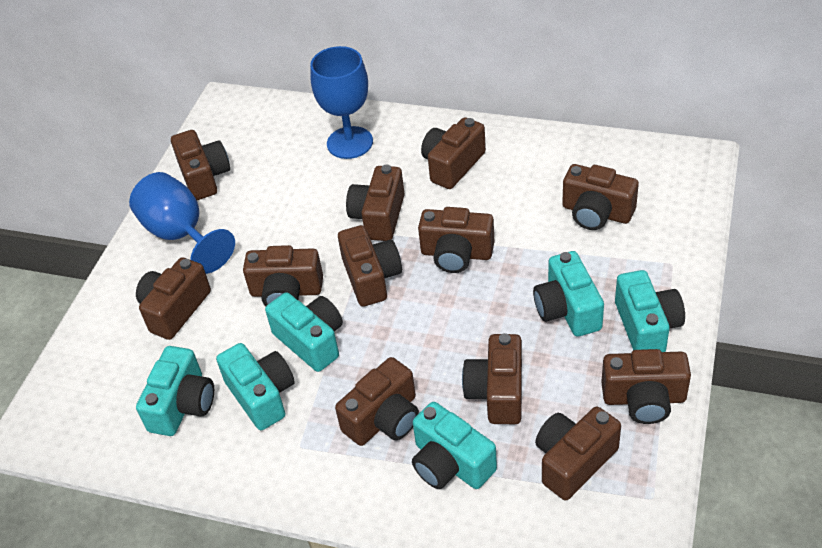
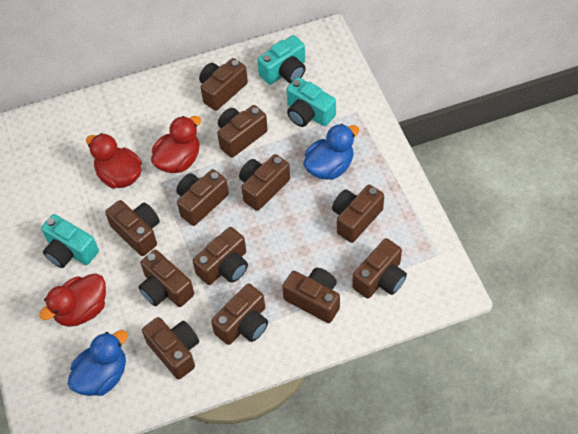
blue duck: none = 0 -> [68,330,128,396] [303,124,359,180] = 2
blue goblet: [129,172,235,274] [310,46,373,159] = 2 -> none = 0
red duck: none = 0 -> [39,273,106,327] [86,133,142,189] [151,116,201,173] = 3
turquoise camera: [136,346,214,436] [216,343,295,430] [265,292,343,372] [412,402,497,489] [533,251,604,337] [615,270,685,352] = 6 -> [41,214,99,268] [257,35,306,85] [286,77,336,127] = 3

